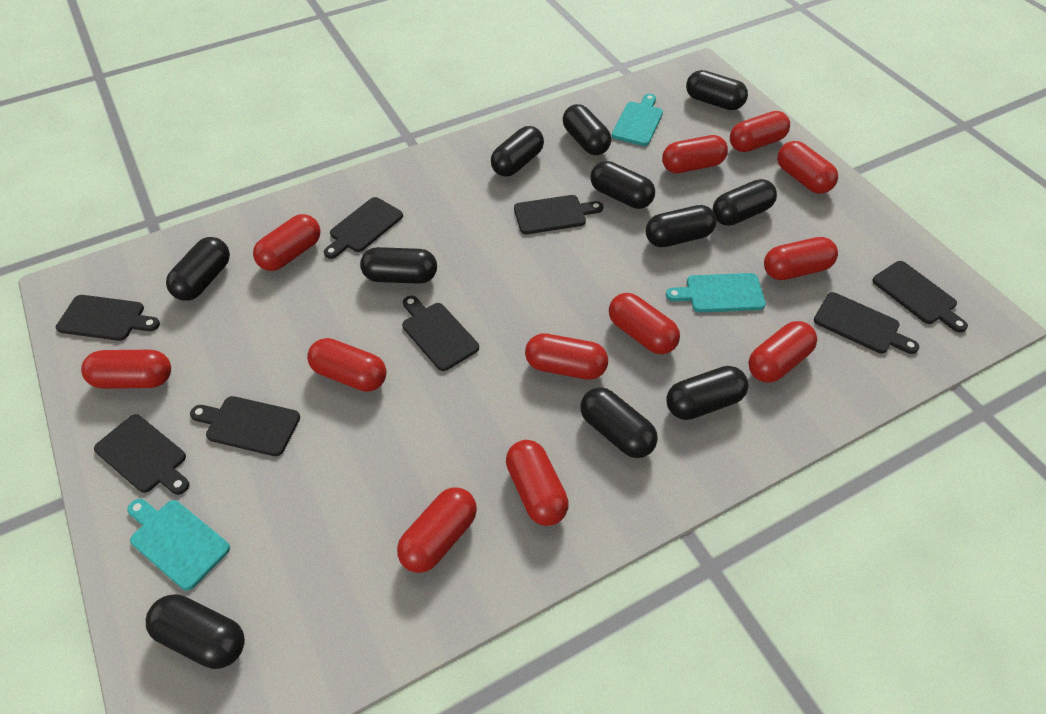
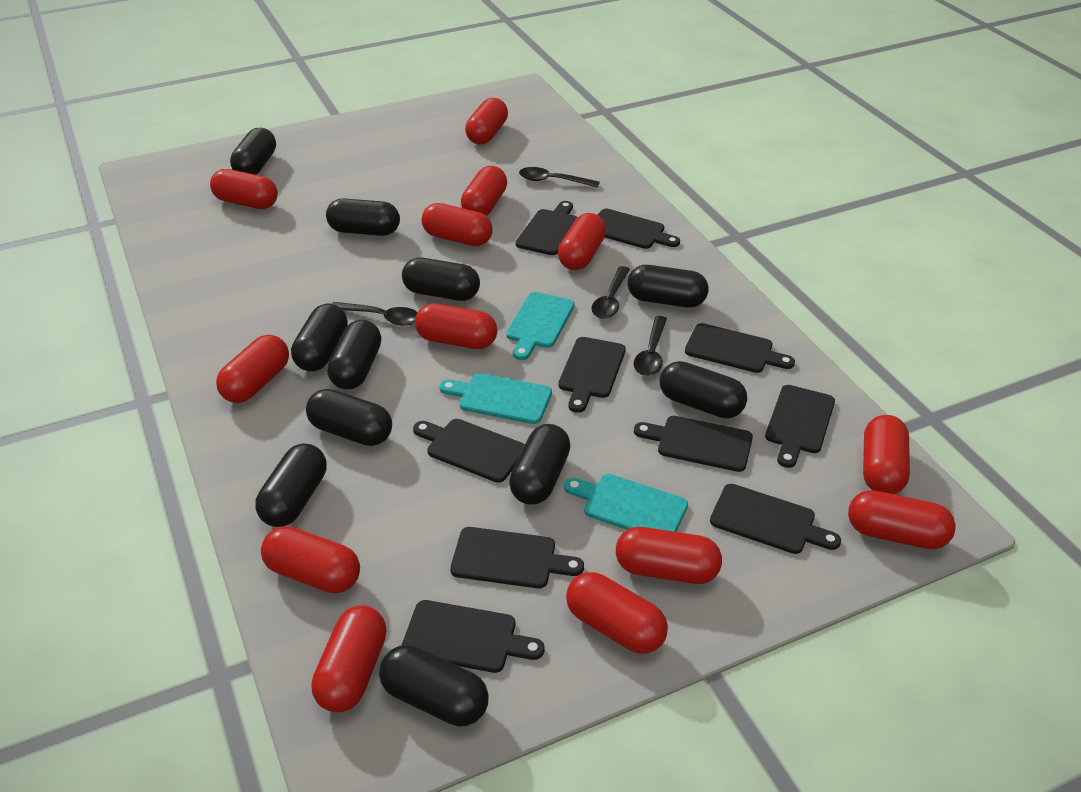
black cutting board: [56,295,160,341] [94,414,189,495] [190,396,300,456] [324,197,403,259] [402,296,479,371] [514,195,603,234] [814,292,919,354] [872,261,968,333] = 8 -> [402,600,544,673] [413,419,525,483] [450,527,584,588] [516,201,578,255] [558,337,626,413] [598,209,680,249] [634,416,753,472] [685,323,795,373] [710,484,841,554] [765,385,835,468] = 10
black spoon: none = 0 -> [332,302,418,326] [519,167,600,188] [592,266,630,319] [634,316,667,376] = 4
red capsule: [81,350,171,389] [253,214,320,271] [307,338,387,392] [397,487,477,573] [506,440,569,526] [525,333,608,380] [609,293,680,354] [662,135,728,173] [730,111,790,152] [748,321,817,383] [764,237,838,280] [777,141,838,194] = 12 -> [210,169,278,209] [216,335,289,403] [261,526,360,593] [311,605,387,713] [415,303,497,349] [422,203,493,246] [461,166,507,216] [465,98,508,144] [558,213,606,270] [566,572,668,654] [616,527,722,584] [848,490,956,549] [863,415,910,494] = 13

